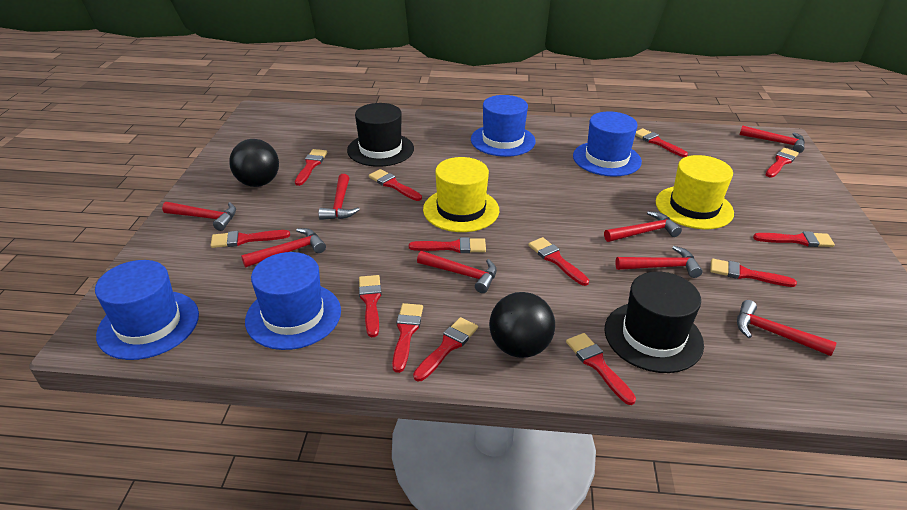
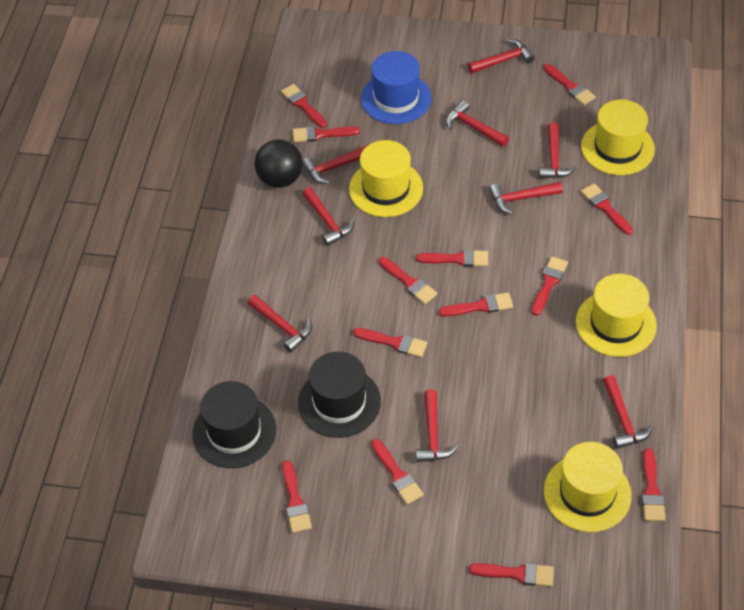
black ball: [229,139,279,187] [489,292,555,358] = 2 -> [255,139,303,188] = 1
blue hat: [95,260,199,360] [245,252,341,350] [471,95,536,157] [573,111,642,177] = 4 -> [361,51,432,124] = 1
red hammer: [162,202,236,231] [241,228,326,267] [319,174,360,220] [417,251,497,293] [604,211,682,242] [615,246,703,278] [737,300,837,356] [739,125,805,153] = 8 -> [248,295,312,353] [303,145,368,184] [303,187,355,246] [416,389,458,462] [446,100,509,147] [468,39,535,74] [489,182,563,215] [539,123,576,179] [603,375,653,449] = 9
yellow hat: [423,157,499,232] [656,155,734,229] = 2 -> [349,140,423,217] [544,442,632,532] [576,274,657,357] [581,100,655,175] = 4

